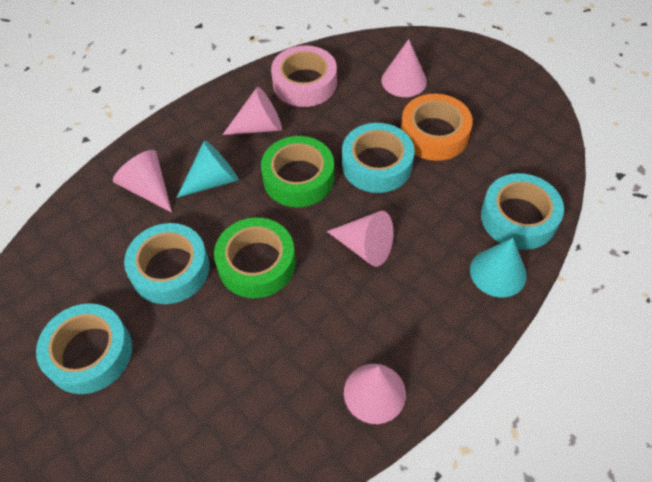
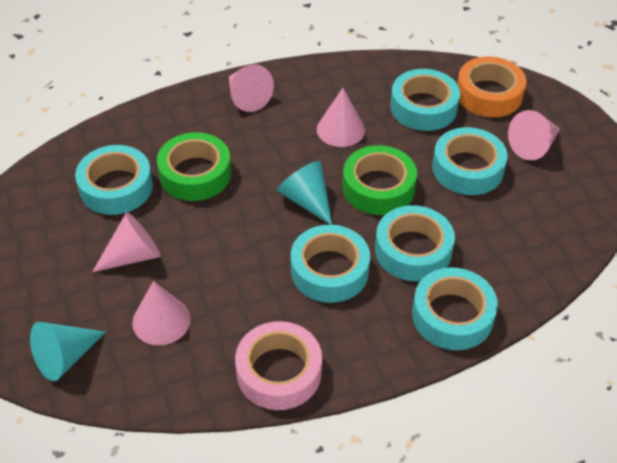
turquoise tape: [36,303,132,394] [124,223,209,304] [342,123,414,193] [481,173,564,250] = 4 -> [75,145,153,215] [291,225,370,303] [375,205,455,281] [390,69,460,131] [412,268,498,350] [432,127,508,195] = 6

